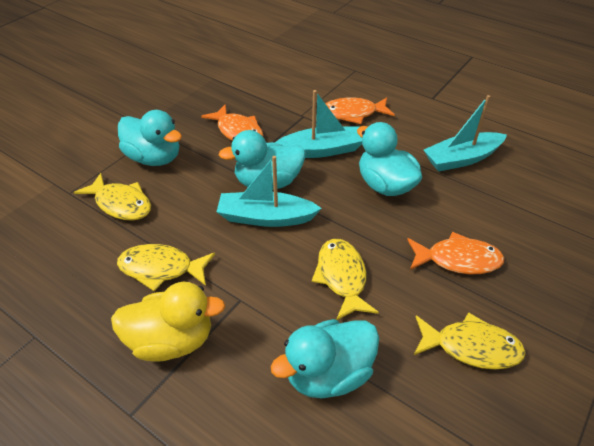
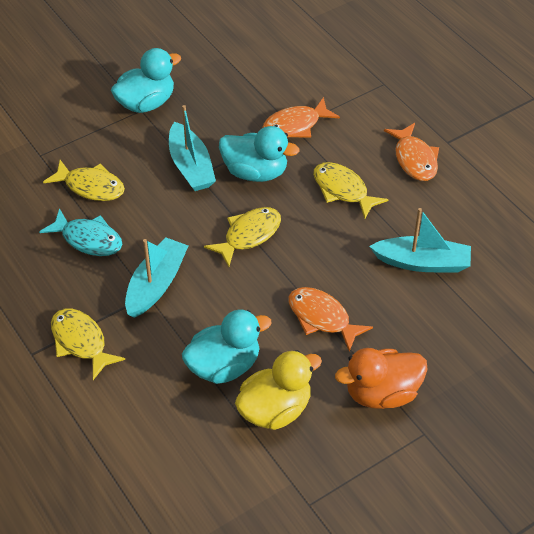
orange duck: none = 0 -> [335,348,428,409] = 1
turquoise duck: [118,110,182,166] [219,130,306,190] [271,319,379,398] [357,122,422,196] = 4 -> [111,48,181,113] [182,310,272,384] [219,126,300,182] = 3
turquoise fish: none = 0 -> [39,208,122,256] = 1

